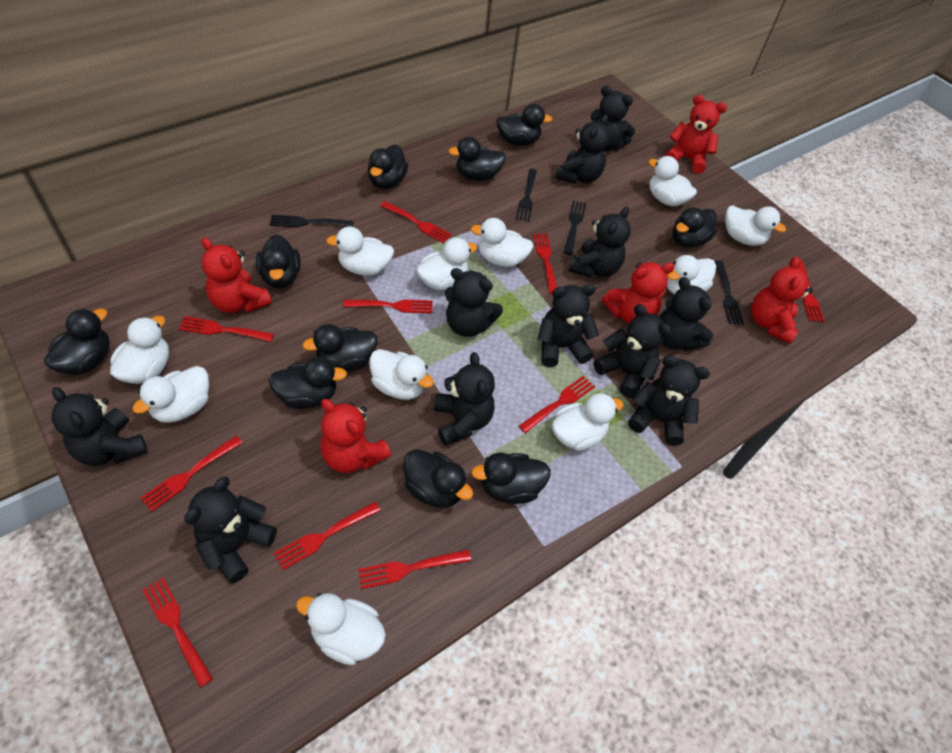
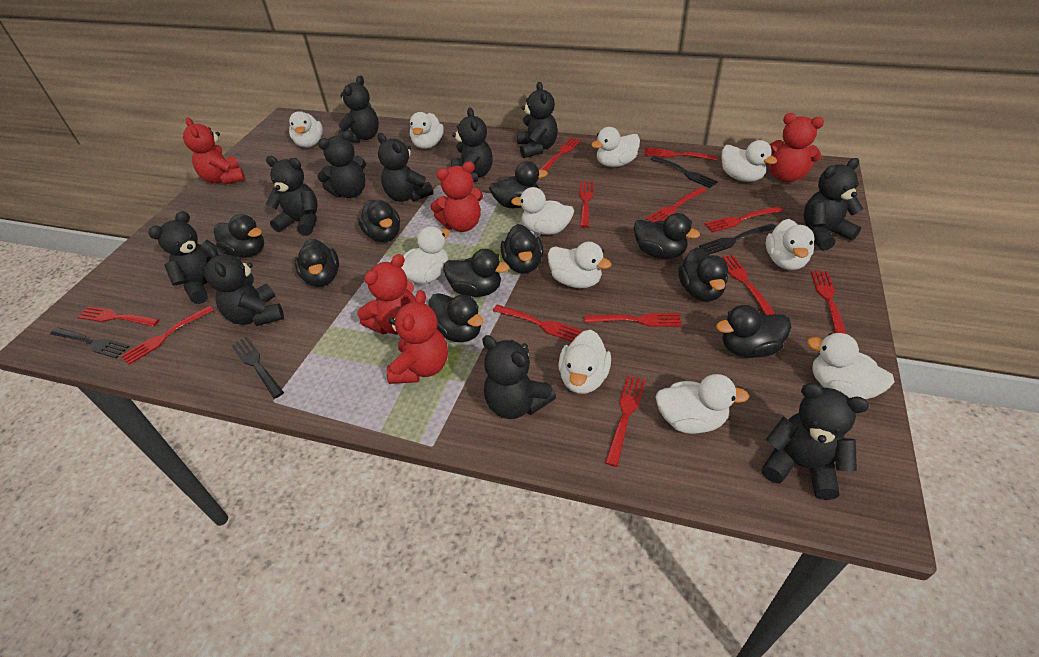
red fork: [141,436,242,512] [143,577,213,688] [179,316,274,342] [274,502,381,570] [343,300,432,314] [358,549,471,589] [380,201,452,243] [519,376,595,433] [533,233,557,294] [798,259,824,322] = 10 -> [77,306,159,327] [121,305,214,365] [493,304,583,342] [540,137,581,171] [579,181,593,227] [584,313,682,327] [605,376,646,467] [644,148,718,161] [646,187,706,222] [704,206,783,232] [723,255,776,315] [811,271,846,334] = 12

